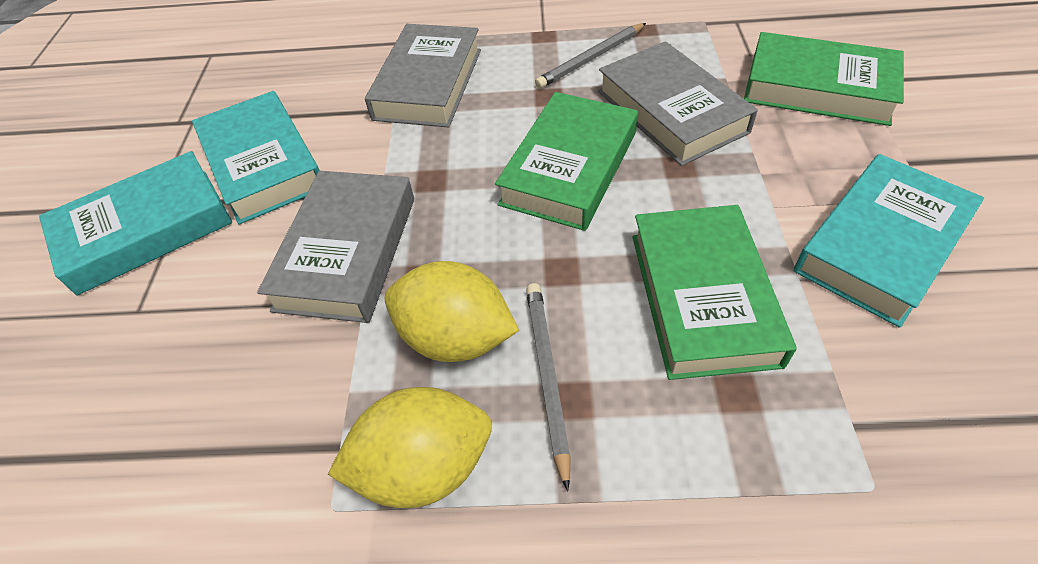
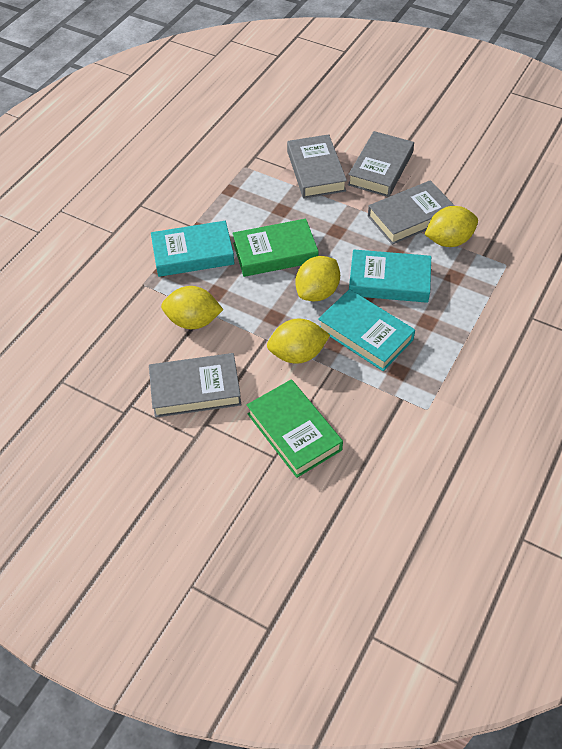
green book: [495,92,638,231] [633,205,797,380] [744,32,904,126] = 3 -> [232,219,319,277] [247,379,343,478] = 2
grey book: [257,171,414,323] [365,24,481,128] [598,41,758,166] = 3 -> [149,353,241,418] [287,134,347,198] [348,131,414,197] [368,180,455,245] = 4
grey pencil: [526,283,571,492] [535,23,646,89] = 2 -> none = 0
yellow lemon: [328,387,492,508] [385,261,519,362] = 2 -> [161,286,223,329] [267,319,330,364] [296,256,340,301] [424,206,478,247] = 4

